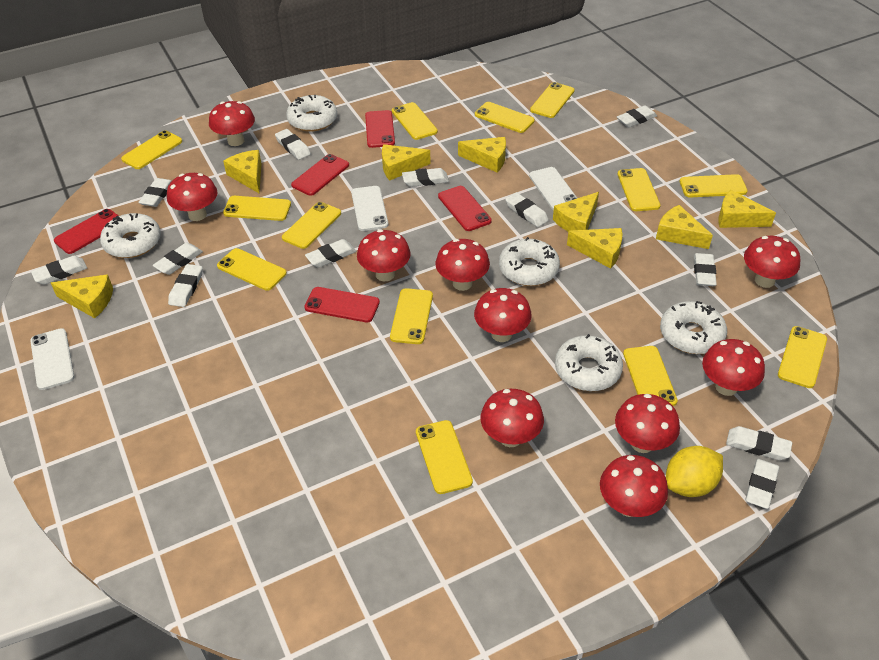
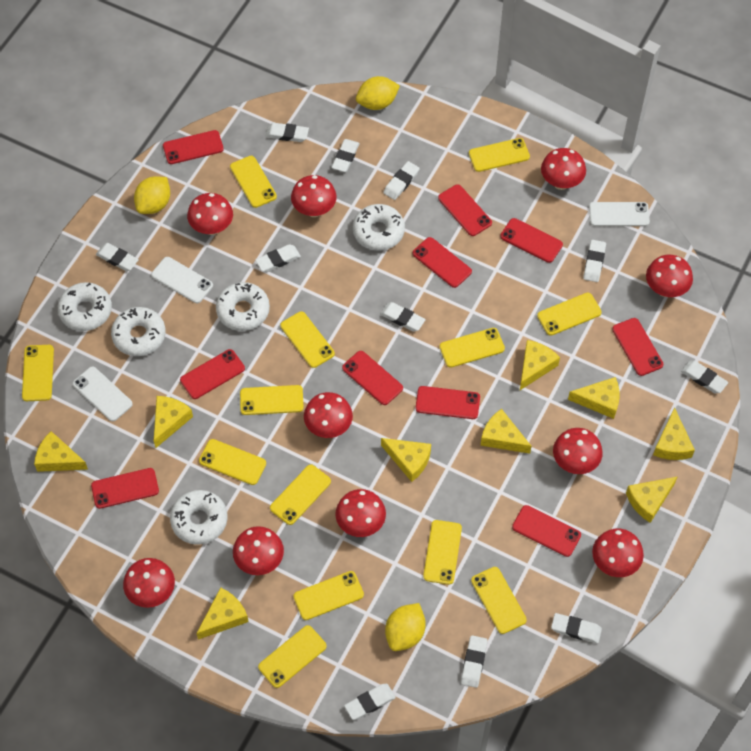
red phone: [54,209,118,254] [291,154,349,196] [304,287,380,323] [365,110,395,148] [438,186,492,231] = 5 -> [91,468,159,509] [163,130,224,164] [180,349,245,399] [342,351,403,405] [413,237,472,288] [415,386,480,419] [438,184,492,236] [500,218,563,263] [512,505,581,557] [612,318,663,376] = 10
white eraser: [31,256,87,285] [138,178,172,207] [153,243,203,275] [168,264,203,307] [275,129,311,160] [305,239,356,268] [402,168,449,187] [505,192,549,227] [617,106,657,127] [694,253,717,286] [726,426,792,460] [745,459,779,509] = 12 -> [96,243,139,271] [255,244,301,272] [266,123,309,142] [332,139,360,172] [344,684,396,720] [380,302,426,332] [383,161,420,200] [461,635,488,688] [551,613,602,643] [583,240,606,282] [681,361,728,393] = 11
yellow cheese: [51,274,113,318] [223,150,261,193] [382,144,431,181] [458,137,506,172] [553,192,599,231] [567,228,622,269] [656,205,713,249] [718,190,776,228] = 8 -> [34,431,88,472] [154,396,193,448] [196,587,249,640] [381,438,431,482] [480,409,531,454] [520,340,560,390] [568,377,620,419] [626,476,678,523] [653,407,695,460] = 9
yellow lemon: [666,446,723,497] = 1 -> [134,176,170,214] [356,76,400,110] [385,603,426,651] = 3

